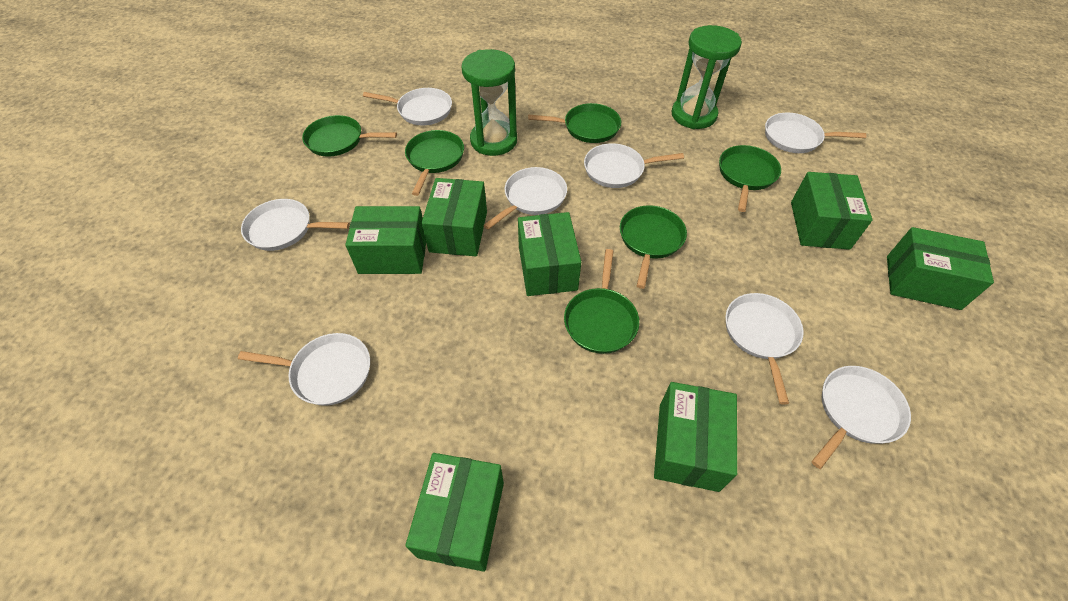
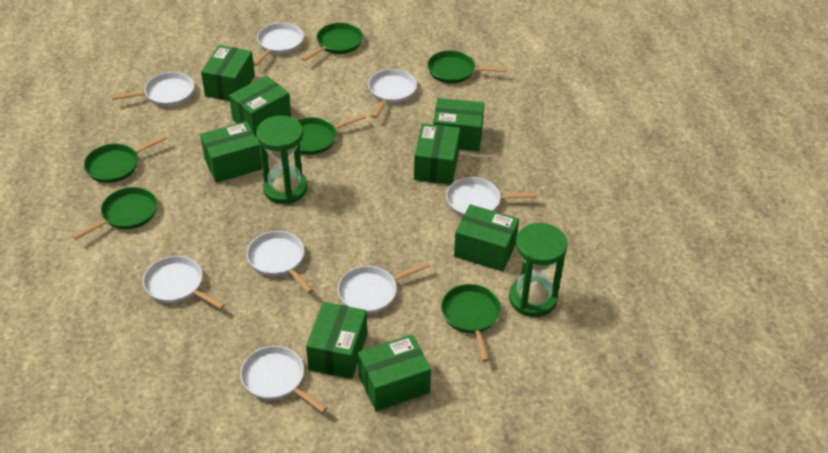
green box: [345,206,426,274] [405,453,504,572] [421,178,487,256] [518,212,581,296] [654,382,737,492] [791,172,873,250] [887,227,994,310] = 7 -> [200,121,262,183] [201,45,255,101] [229,76,291,137] [306,302,367,379] [358,334,431,411] [414,123,460,185] [433,98,484,151] [454,204,519,271] = 8

